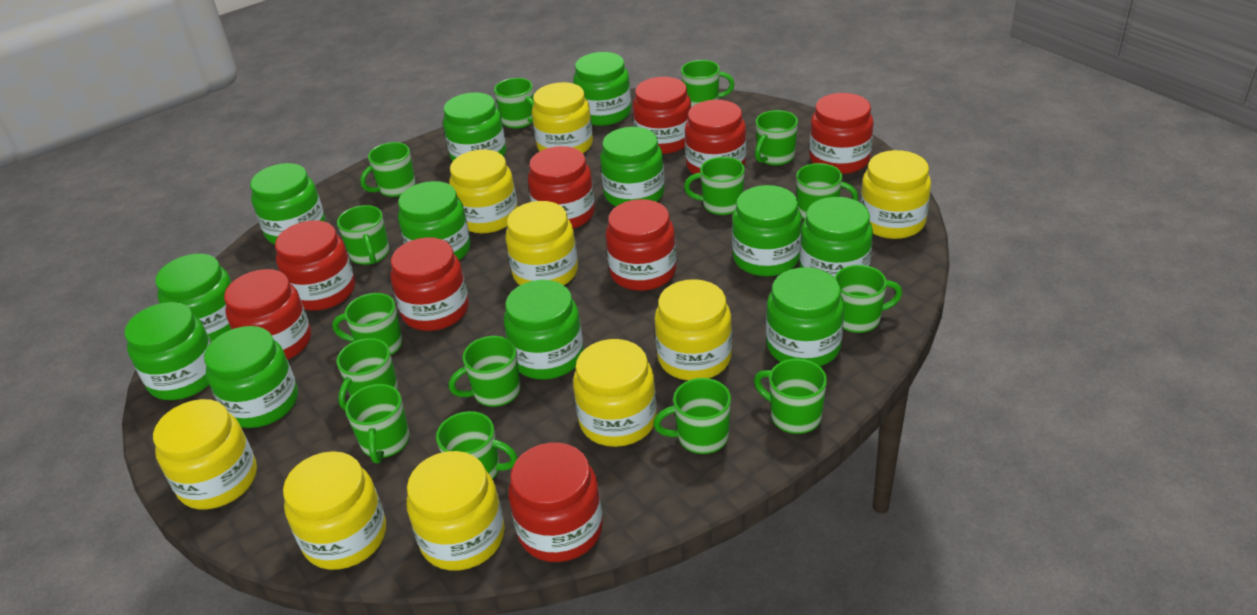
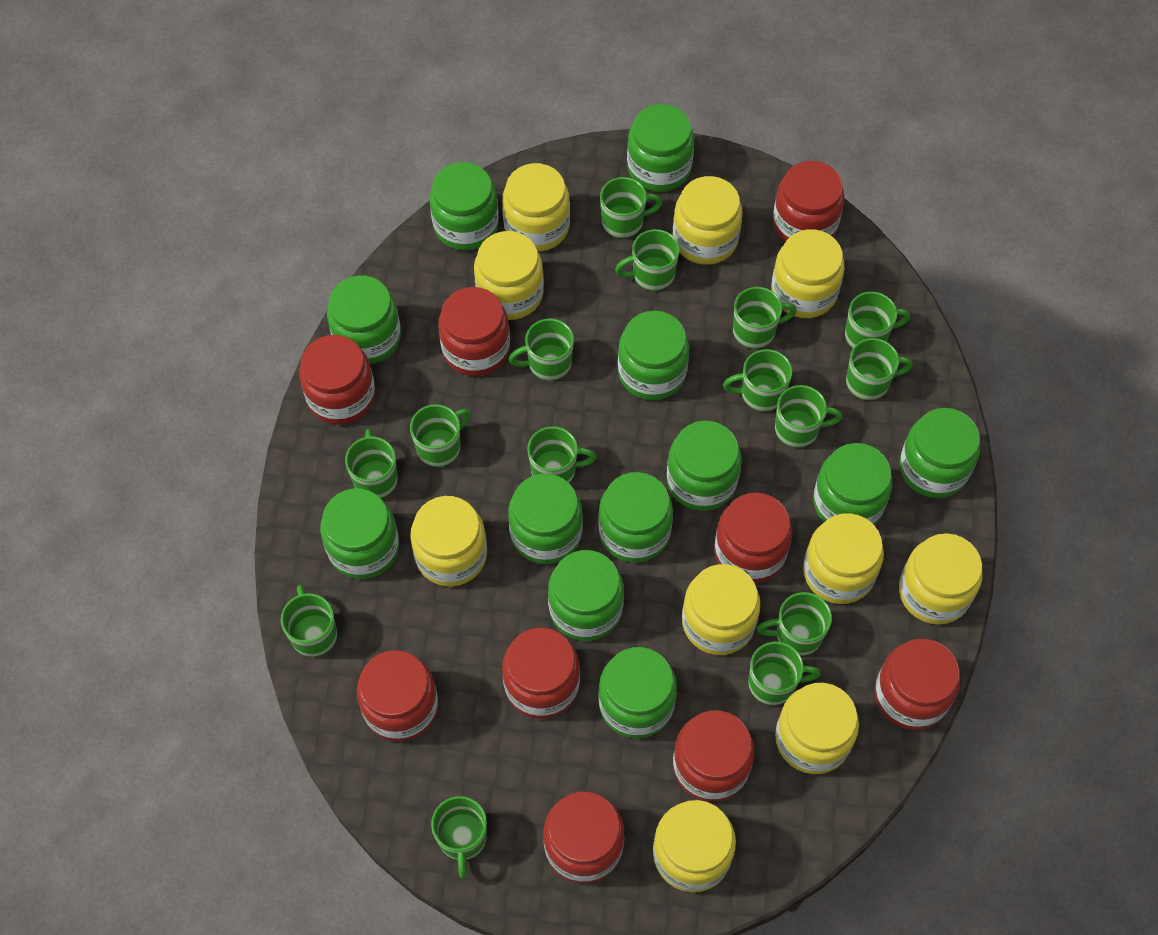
yellow jar: [153,399,257,509] [283,451,386,570] [406,451,505,571] [449,150,518,233] [506,201,578,285] [532,82,593,153] [573,339,657,447] [654,279,732,381] [860,150,931,239] = 9 -> [410,496,487,587] [474,231,544,320] [502,163,570,252] [653,800,736,892] [673,176,743,265] [682,564,761,655] [771,229,845,318] [775,683,859,774] [803,513,884,604] [899,533,982,625] = 10

